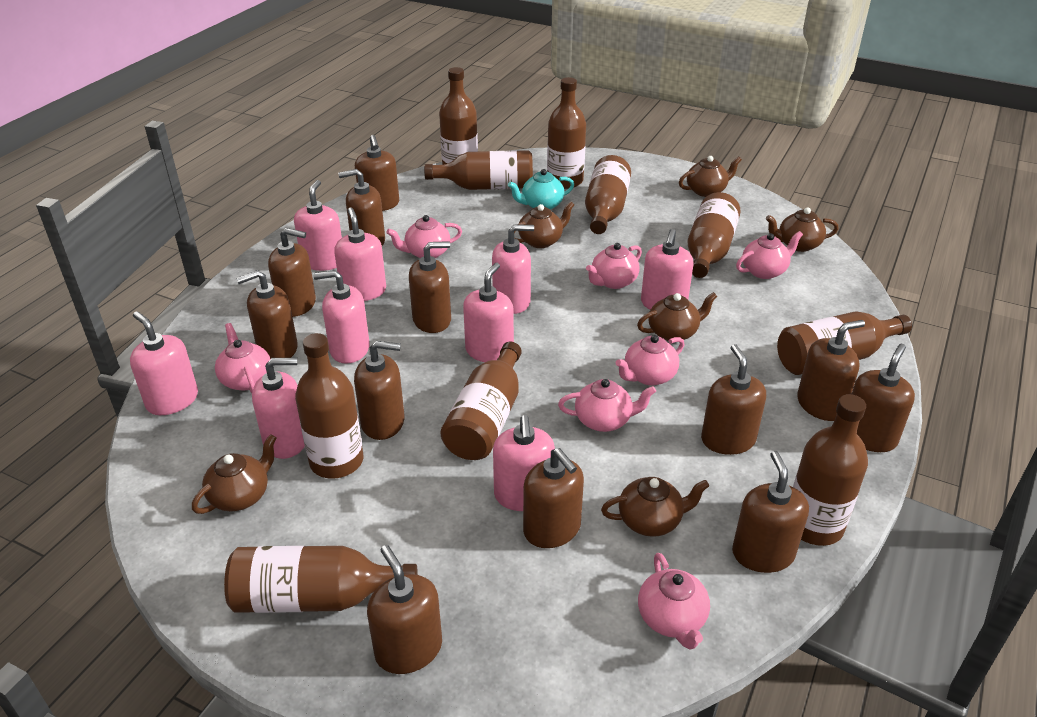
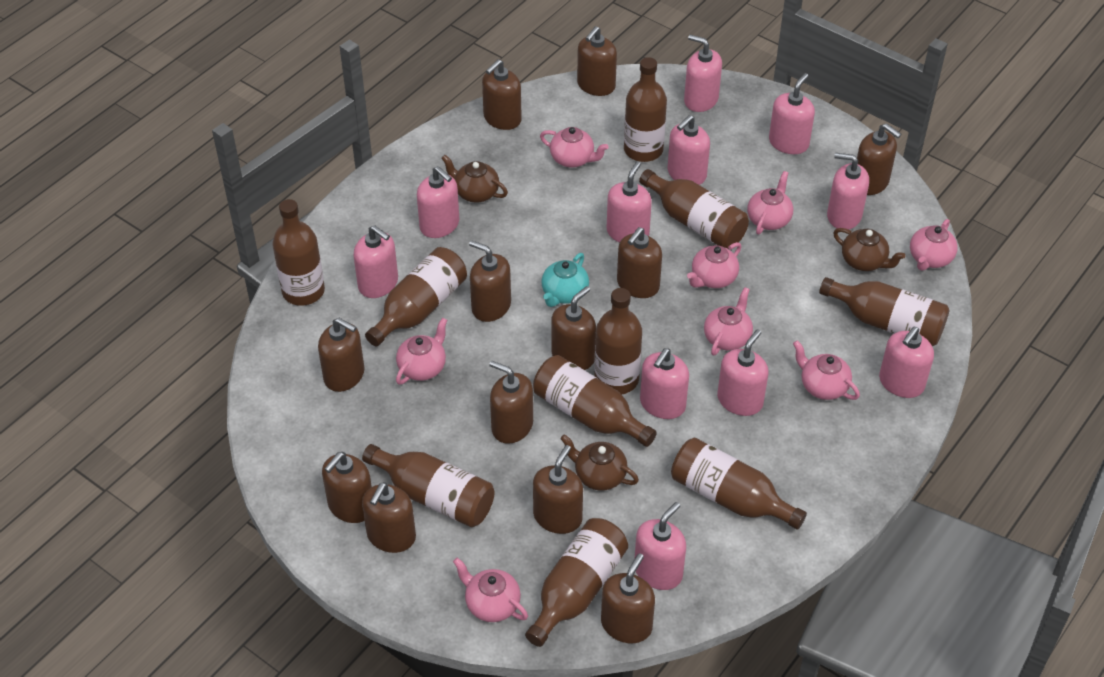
brown teapot: [192,434,276,514] [514,202,574,248] [601,477,709,537] [637,292,717,341] [679,156,742,197] [766,207,839,252] = 6 -> [441,155,508,203] [560,434,639,491] [833,228,905,271] = 3
pink soap dispenser: [130,311,198,415] [252,358,305,459] [294,180,342,271] [313,270,370,364] [334,207,386,301] [463,263,514,362] [492,224,534,314] [493,415,555,511] [641,229,693,310] = 9 -> [354,225,398,298] [417,166,459,238] [607,161,652,243] [635,502,686,590] [640,348,689,419] [668,115,710,185] [684,35,722,112] [717,329,769,416] [769,73,815,154] [827,153,869,230] [879,327,934,398] = 11
pink teapot: [215,323,270,393] [386,215,462,258] [558,379,656,432] [586,243,642,289] [616,335,685,386] [638,553,710,650] [736,231,803,279] = 7 -> [396,318,447,384] [453,558,528,622] [540,127,609,168] [687,242,742,288] [704,287,753,356] [747,171,793,234] [793,340,860,400] [910,219,958,271] = 8

